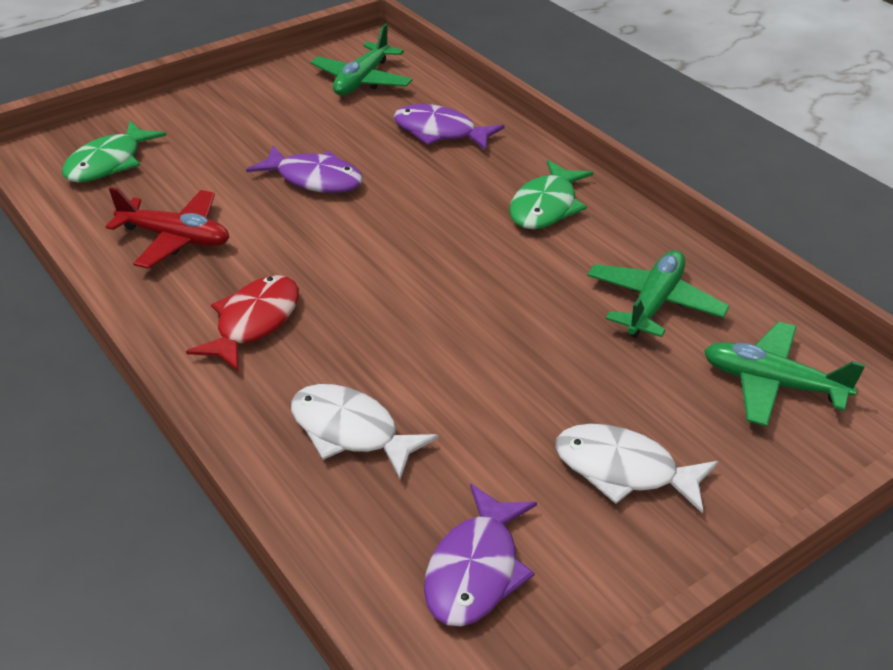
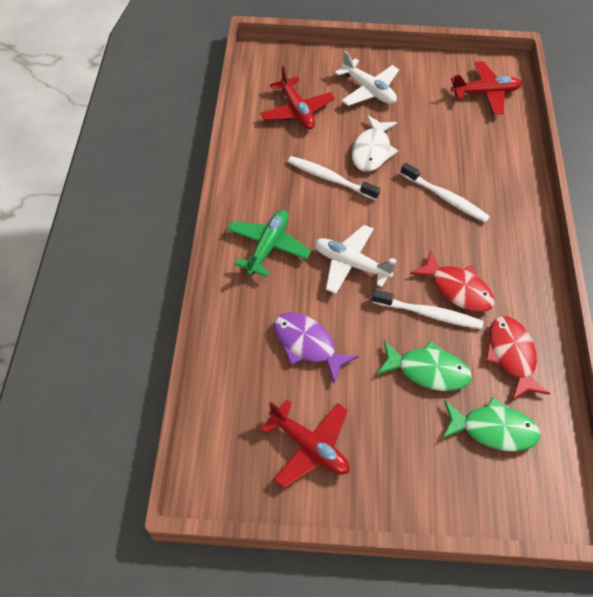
green plane: [311,24,412,95] [587,250,729,338] [704,322,865,426] = 3 -> [227,210,311,277] = 1
purple fish: [246,146,363,193] [393,104,505,151] [424,484,537,626] = 3 -> [274,312,359,383] = 1
red fish: [186,275,299,371] = 1 -> [410,250,495,312] [485,316,550,400] = 2
red plane: [106,187,229,269] = 1 -> [260,66,335,130] [261,399,350,488] [451,61,522,115] = 3
white fish: [291,384,439,480] [555,424,719,513] = 2 -> [352,115,398,172] = 1
white plane: none = 0 -> [315,225,397,294] [335,51,399,106] = 2
white toothbrush: none = 0 -> [288,156,380,200] [372,289,484,329] [400,163,490,223] = 3

